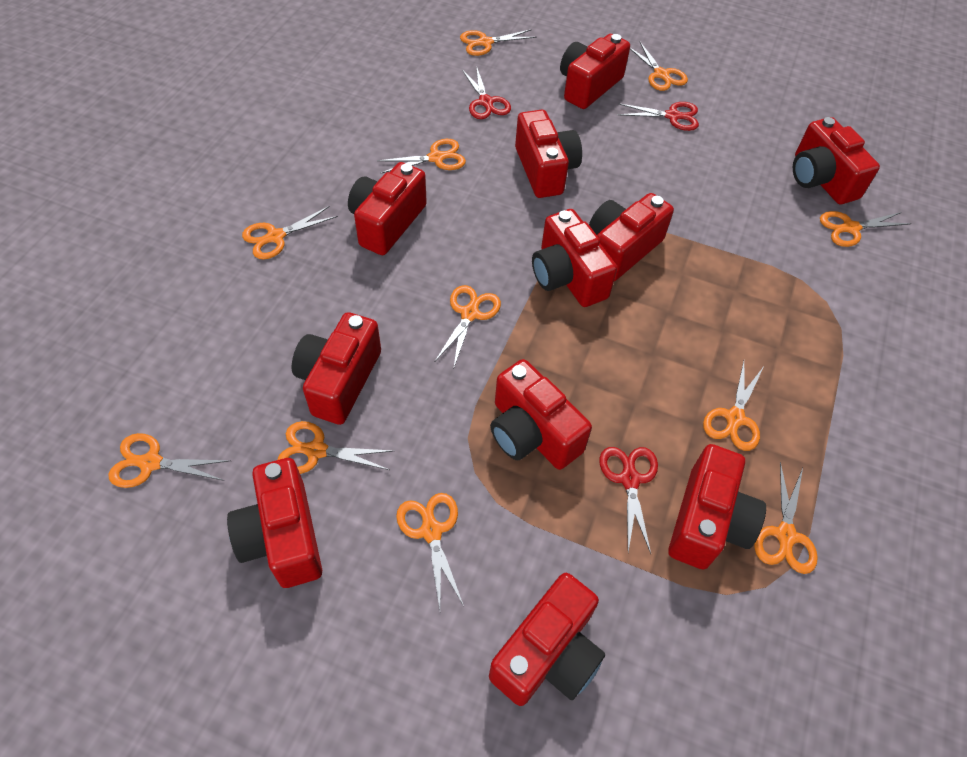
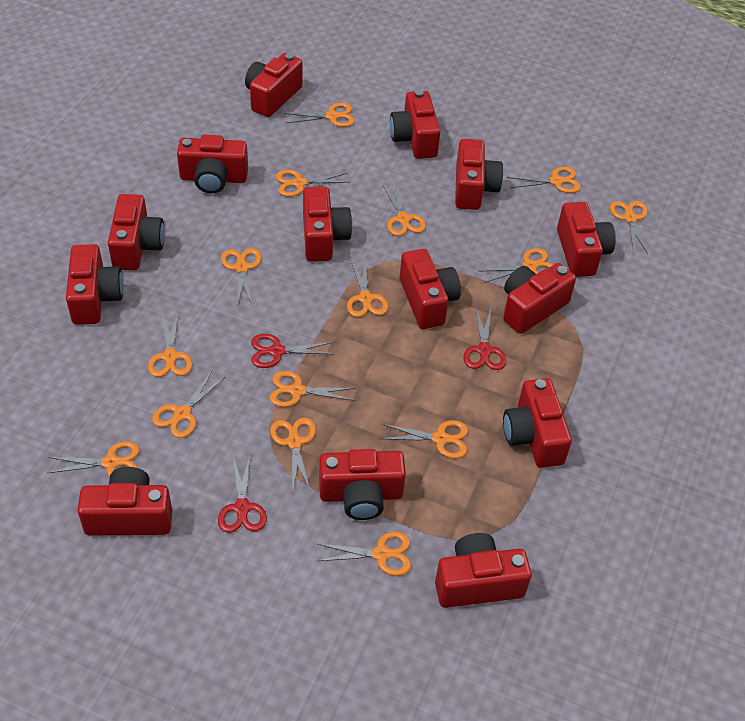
orange scissors: [108,433,231,488] [242,206,338,259] [277,421,393,474] [377,139,466,173] [396,493,464,609] [435,285,501,370] [460,29,537,56] [630,42,688,91] [703,361,763,451] [754,462,818,574] [820,211,912,247] = 11 -> [48,441,140,477] [148,313,192,377] [152,371,225,438] [221,248,262,306] [270,371,355,407] [270,418,316,490] [276,170,348,197] [285,103,355,127] [318,532,411,576] [347,257,388,317] [380,420,468,459] [383,185,426,236] [481,248,553,283] [507,167,581,193] [610,201,648,254] = 15
red camera: [227,458,322,588] [292,312,381,425] [348,162,427,255] [489,573,605,706] [490,359,592,470] [515,109,582,198] [532,209,617,307] [560,34,630,109] [589,193,674,281] [668,444,766,570] [793,117,880,204] = 11 -> [66,244,124,325] [77,467,172,536] [108,194,165,271] [177,135,248,193] [245,53,303,117] [303,186,352,261] [319,449,406,520] [390,90,440,159] [400,249,461,329] [435,533,532,608] [455,139,503,210] [503,263,576,334] [503,378,572,468] [557,202,616,277] = 14

